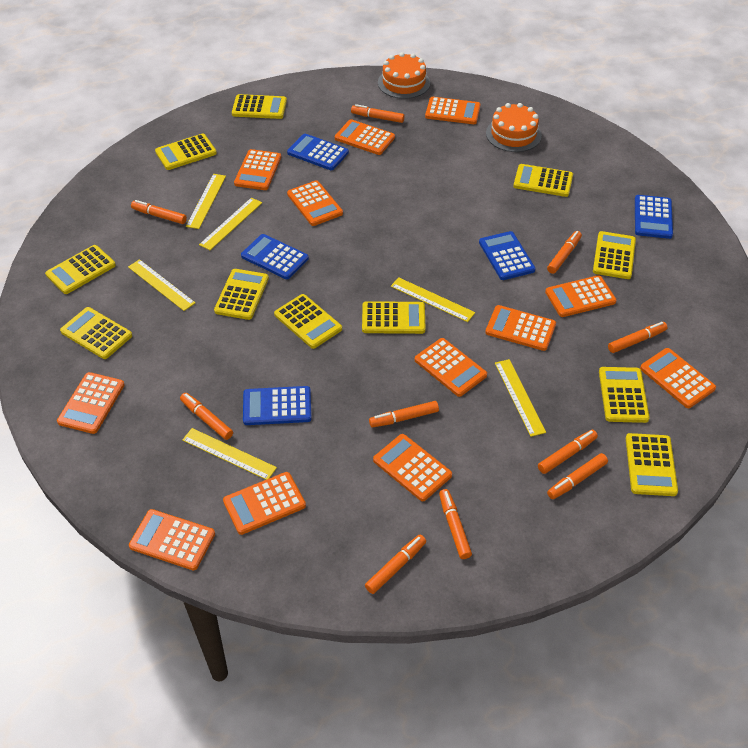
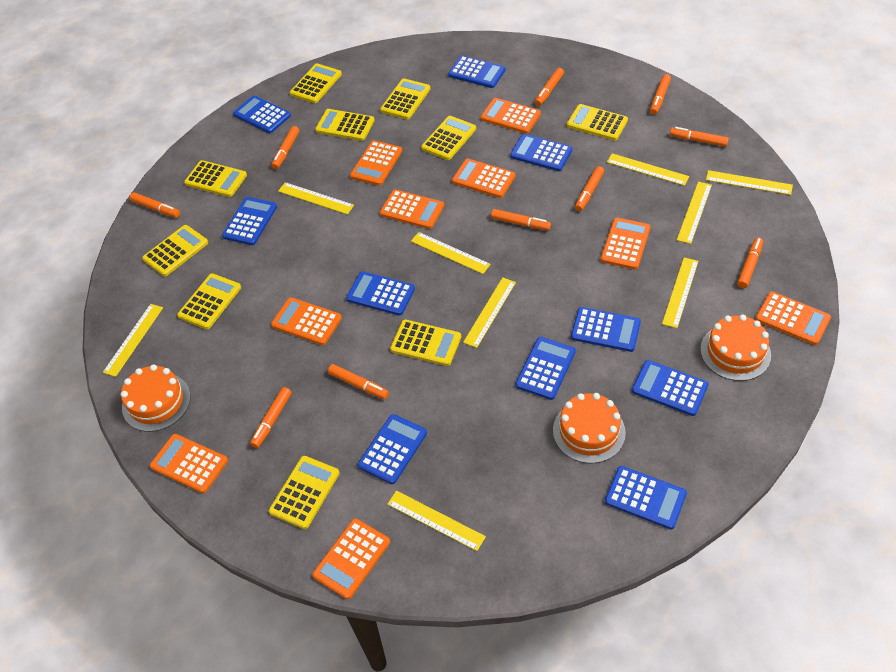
blue calculator: [241,234,309,279] [243,386,311,425] [287,134,349,170] [479,231,536,280] [635,195,673,239] = 5 -> [222,197,277,245] [233,96,291,133] [346,271,415,316] [358,414,427,484] [448,56,506,88] [510,134,572,171] [515,337,576,400] [571,307,641,352] [605,466,687,529] [632,360,709,416] = 10
orange cake: [378,52,430,99] [486,103,542,152] = 2 -> [120,364,191,432] [553,393,626,463] [700,314,771,381] = 3
orange calculator: [57,372,125,434] [129,509,215,571] [223,472,306,535] [234,149,281,190] [287,180,343,226] [335,119,395,155] [373,434,452,501] [415,338,487,397] [425,97,480,124] [485,305,556,351] [545,275,616,317] [640,348,716,408] = 12 -> [150,434,228,493] [271,297,342,345] [312,519,390,599] [350,140,402,186] [380,189,444,229] [452,158,515,198] [481,98,541,134] [601,217,650,270] [755,292,831,345] = 9
yellow calculator: [45,245,116,294] [60,307,132,359] [155,134,217,170] [214,269,269,320] [232,94,287,119] [274,294,342,349] [362,301,426,334] [513,164,573,197] [593,231,636,279] [599,367,650,423] [626,433,678,496] = 11 -> [142,225,208,276] [177,273,241,329] [184,160,247,197] [269,456,340,529] [290,63,342,103] [315,109,375,141] [380,78,431,119] [390,320,461,366] [421,116,476,160] [567,104,628,140] = 10
yellow ruler: [128,259,195,311] [182,428,277,480] [186,174,226,229] [199,197,262,250] [391,277,475,322] [495,359,546,437] = 6 -> [103,304,163,377] [278,182,354,214] [387,491,486,551] [411,232,491,274] [463,278,516,348] [607,153,689,186] [662,257,698,328] [677,182,712,244] [706,170,793,195] = 9

